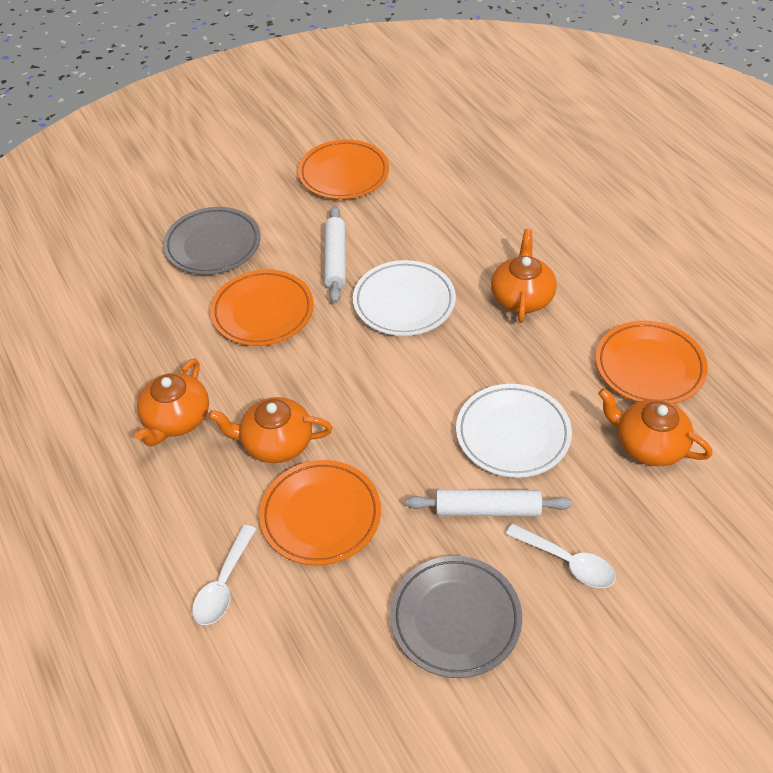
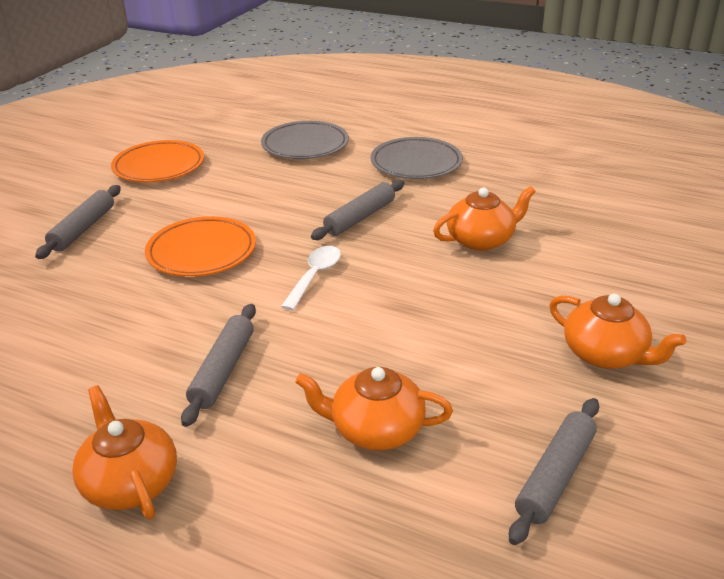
grey rolling pin: none = 0 -> [35,185,121,259] [181,304,256,427] [311,180,404,240] [509,398,599,545] = 4
orange plate: [210,270,314,346] [259,460,381,566] [298,139,389,199] [596,320,708,404] = 4 -> [111,140,204,182] [145,216,256,277] = 2
white plate: [353,260,456,336] [456,384,572,478] = 2 -> none = 0
white rolling pin: [324,206,346,303] [406,489,572,516] = 2 -> none = 0
white spoon: [192,525,256,625] [506,523,616,588] = 2 -> [281,246,341,311] = 1

